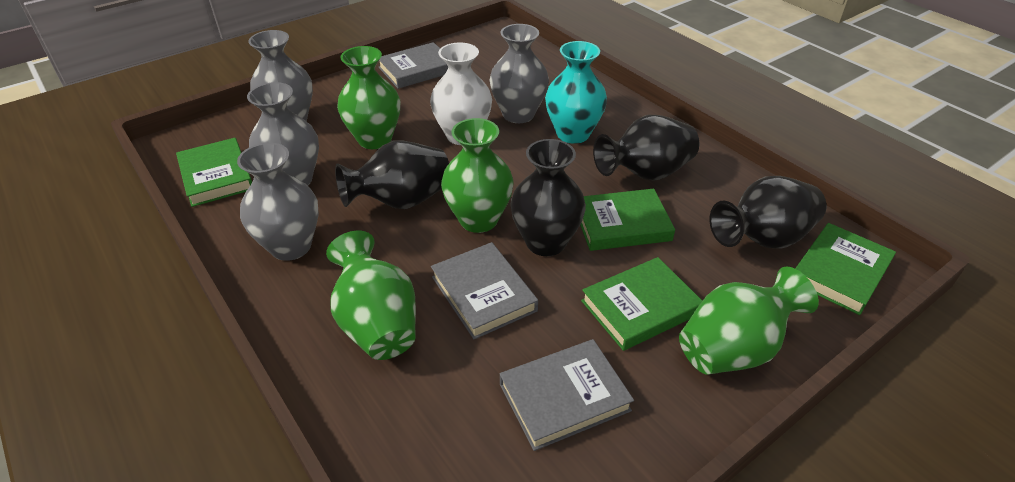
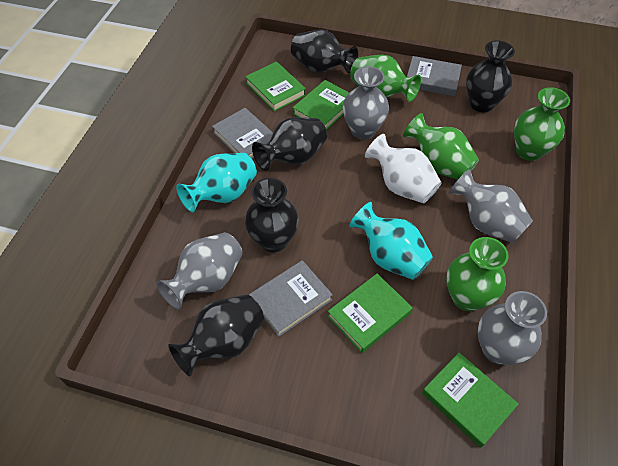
black vase: [335,141,449,209] [510,139,586,256] [593,115,699,180] [710,176,827,249] = 4 -> [168,294,264,376] [245,178,299,252] [252,117,327,171] [291,29,358,73] [466,40,515,113] = 5
turquoise vase: [545,41,607,144] = 1 -> [176,153,257,212] [349,202,433,280] = 2

